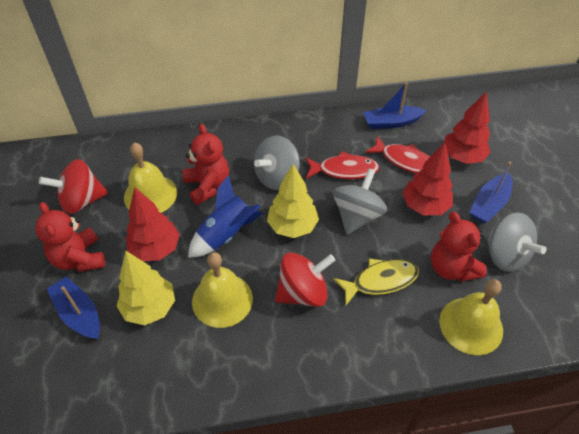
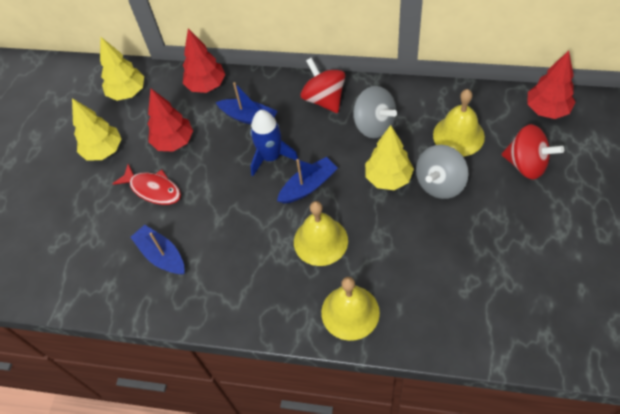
grey spinning top: [254,136,300,190] [333,168,387,234] [485,213,547,272] = 3 -> [353,86,397,138] [416,145,469,199] = 2
red fish: [305,151,379,179] [365,136,430,173] = 2 -> [112,164,181,205] = 1
red teddy bear: [35,202,105,272] [183,124,229,205] [431,212,487,282] = 3 -> none = 0
yellow fish: [334,258,419,305] = 1 -> none = 0
yellow tree: [117,251,175,325] [267,164,319,238] = 2 -> [72,98,121,160] [100,36,144,101] [365,125,414,190] = 3

